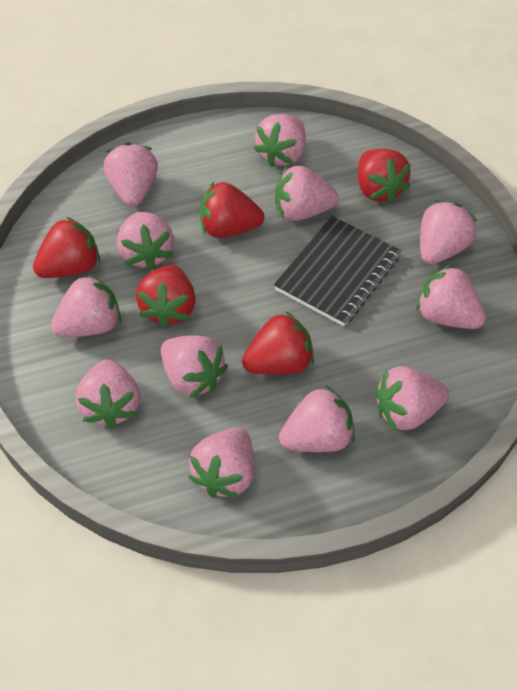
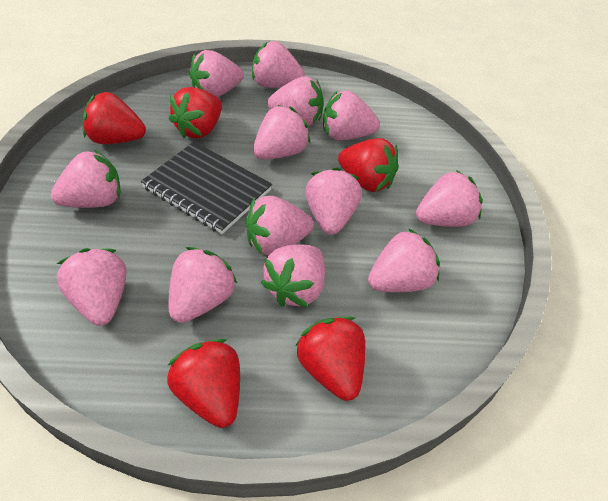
pink strawberry: [51,274,121,337] [76,359,140,429] [104,142,158,206] [117,211,174,271] [161,335,228,398] [189,427,254,498] [253,114,306,167] [275,166,339,221] [279,385,355,452] [375,366,449,431] [416,264,486,329] [420,200,478,264] = 12 -> [51,149,121,208] [57,248,127,326] [168,247,237,323] [189,50,244,97] [246,196,314,256] [252,41,305,88] [253,105,310,160] [261,245,325,307] [268,76,324,126] [305,167,362,235] [323,90,380,140] [368,228,440,292] [416,170,483,227] = 13

